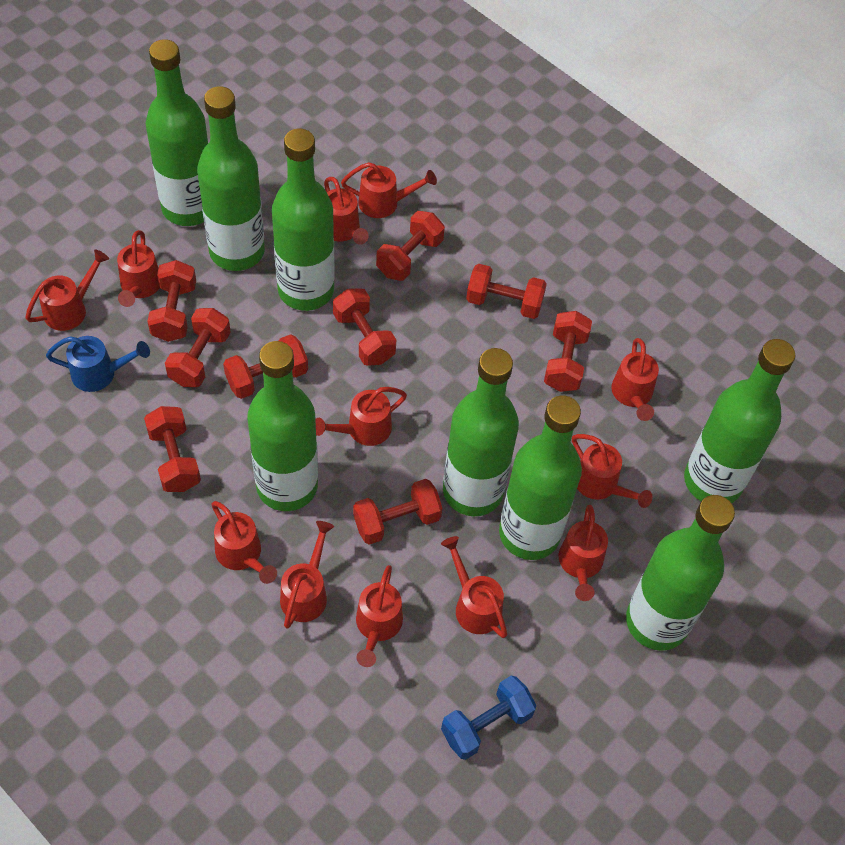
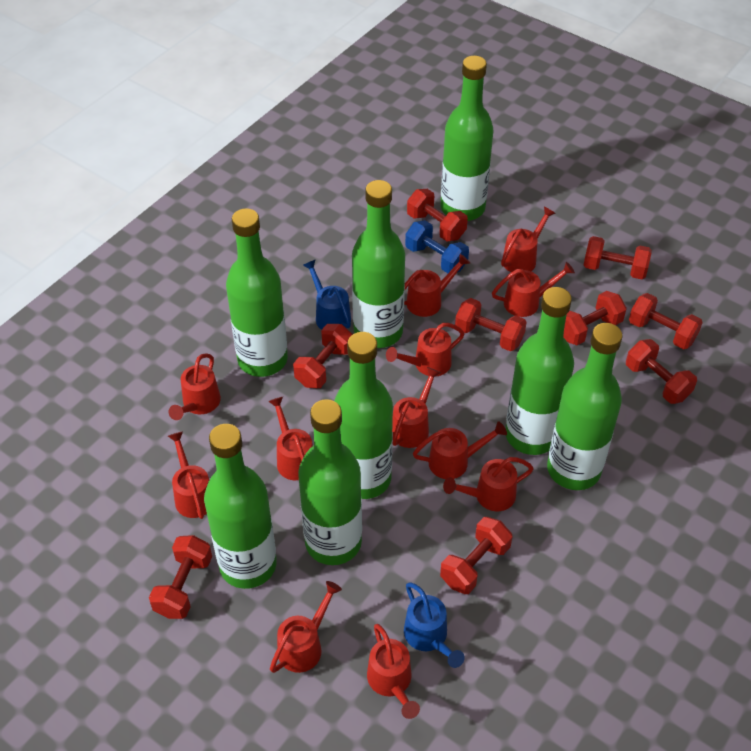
blue watering can: [46,336,150,392] = 1 -> [303,259,351,330] [404,582,465,668] = 2

